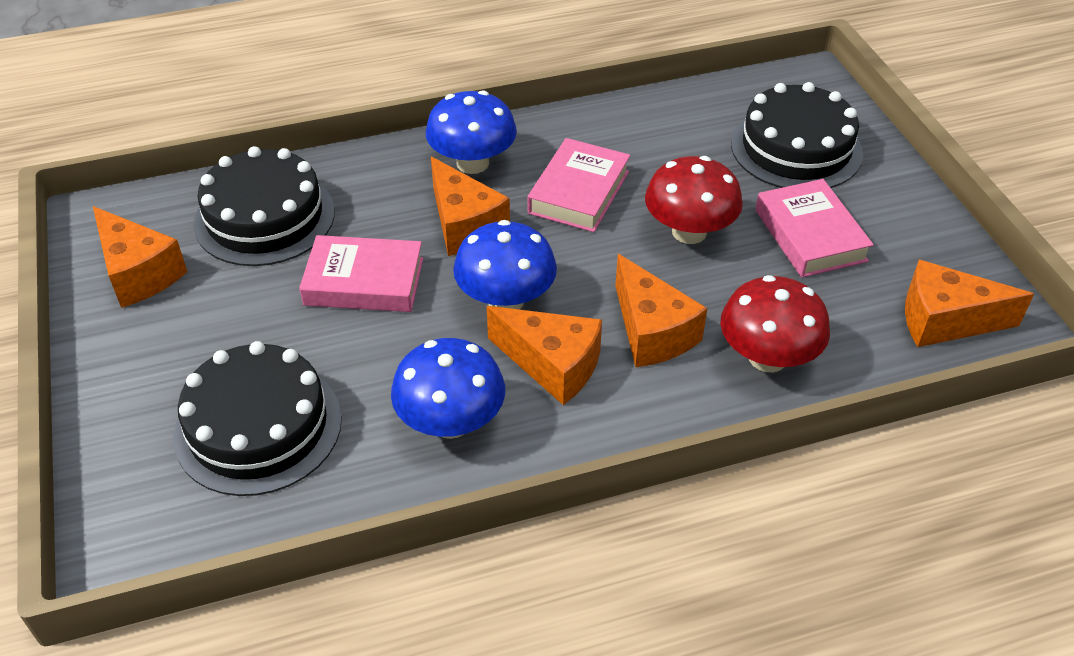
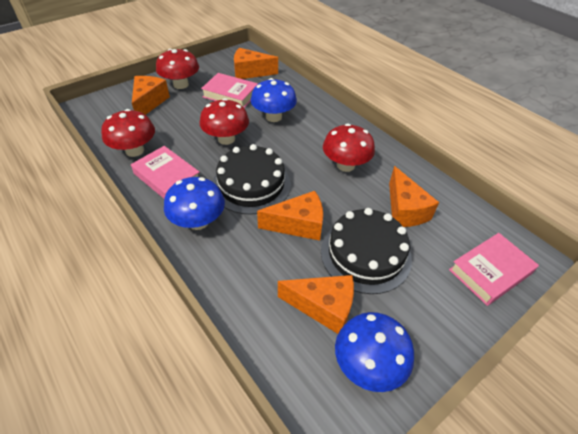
black cake: [174,341,342,496] [194,146,335,266] [731,82,863,188] = 3 -> [213,144,291,215] [321,208,412,294] = 2
red mushroom: [645,156,743,244] [720,275,830,372] = 2 -> [101,109,155,157] [156,49,199,89] [200,98,249,145] [323,124,375,172] = 4

